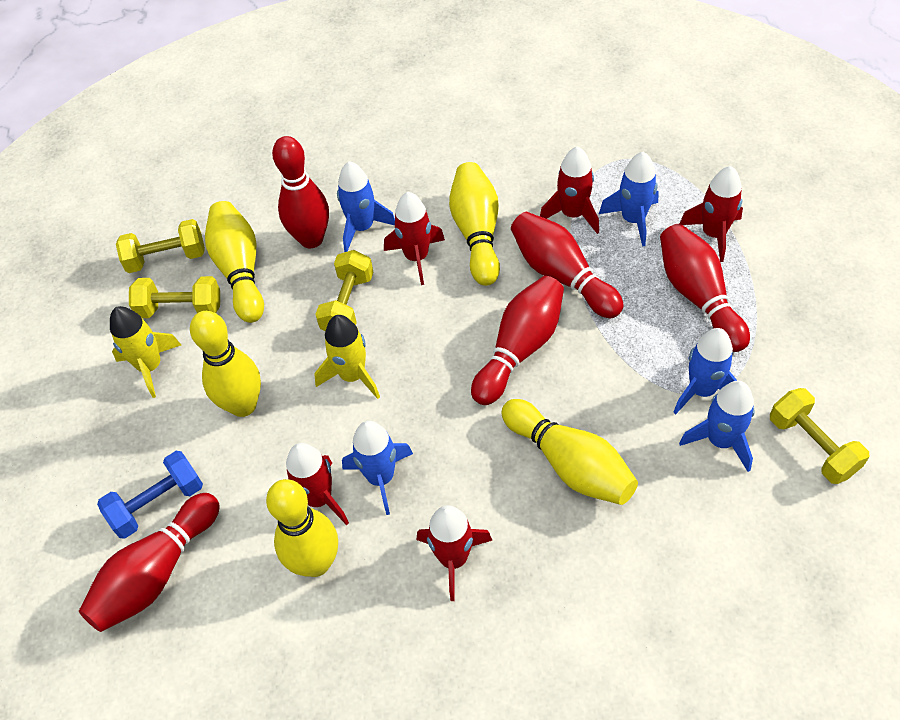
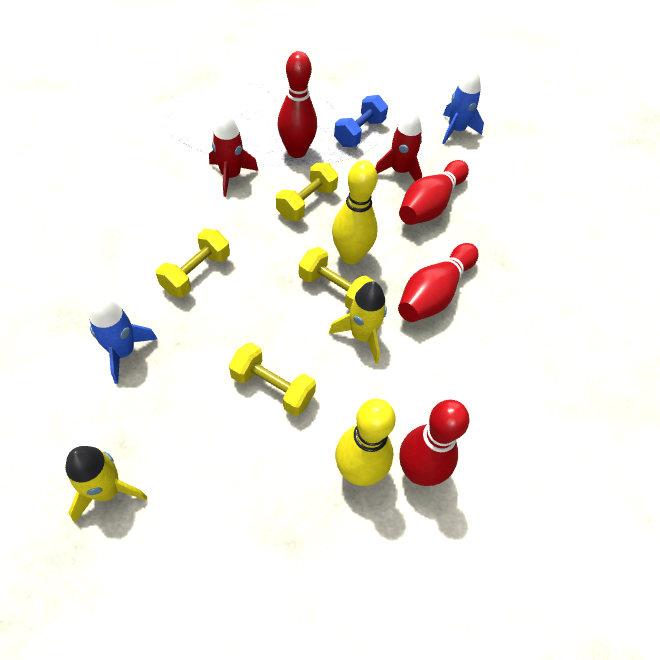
blue rocket: [337,161,395,252] [342,421,413,515] [599,152,659,246] [673,328,737,414] [679,381,755,472] = 5 -> [89,296,157,384] [442,68,484,144] = 2
red bowling pin: [79,493,220,632] [272,136,329,248] [471,276,564,405] [511,212,624,318] [660,224,750,352] = 5 -> [278,51,317,158] [398,243,478,322] [399,160,469,225] [400,400,469,486] = 4
red rocket: [286,443,349,525] [384,192,445,285] [417,505,492,601] [540,146,599,234] [680,166,743,262] = 5 -> [209,112,258,197] [375,109,422,181] = 2
yellow bowling pin: [190,311,261,417] [205,201,264,323] [266,479,338,577] [449,162,500,286] [501,399,638,505] = 5 -> [332,160,378,264] [335,399,396,486] = 2

